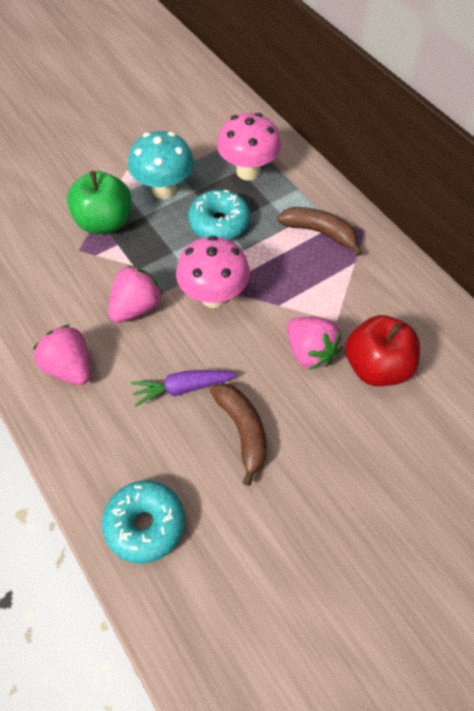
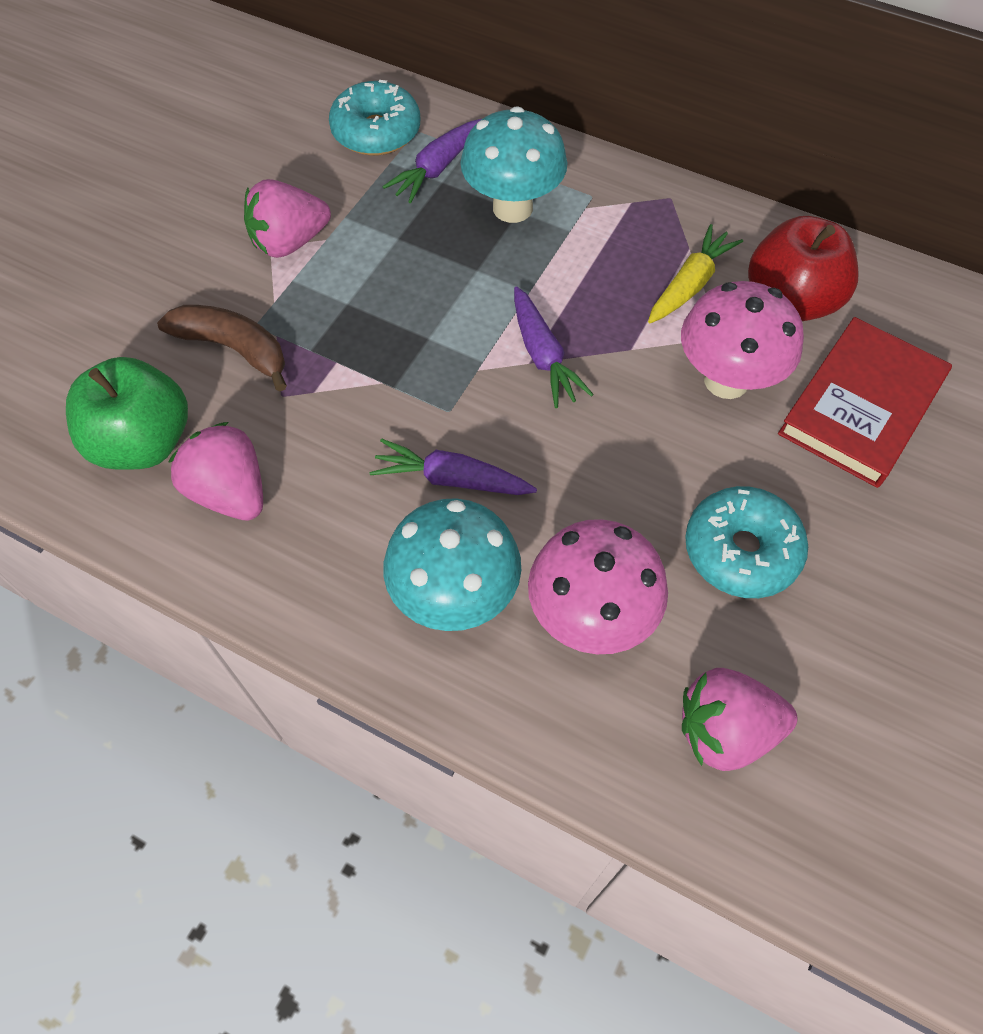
brown banana: [210,383,267,486] [277,207,363,256] = 2 -> [157,305,287,392] = 1
purple carrot: [131,370,237,406] = 1 -> [369,438,537,495] [382,119,482,203] [514,286,594,408] = 3
red book: none = 0 -> [778,317,952,488] = 1
turquoise mushroom: [128,131,194,199] = 1 -> [383,498,521,631] [460,106,567,223] = 2
yellow carrot: none = 0 -> [648,224,743,323] = 1

